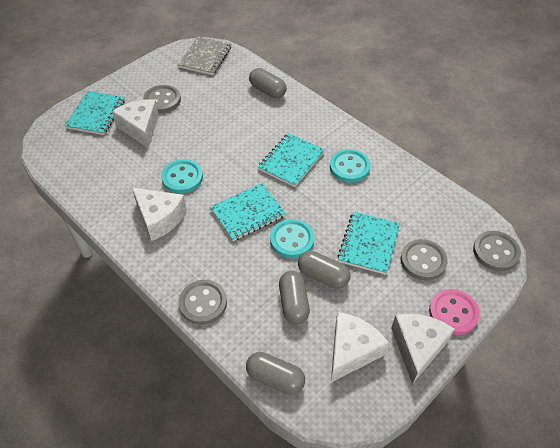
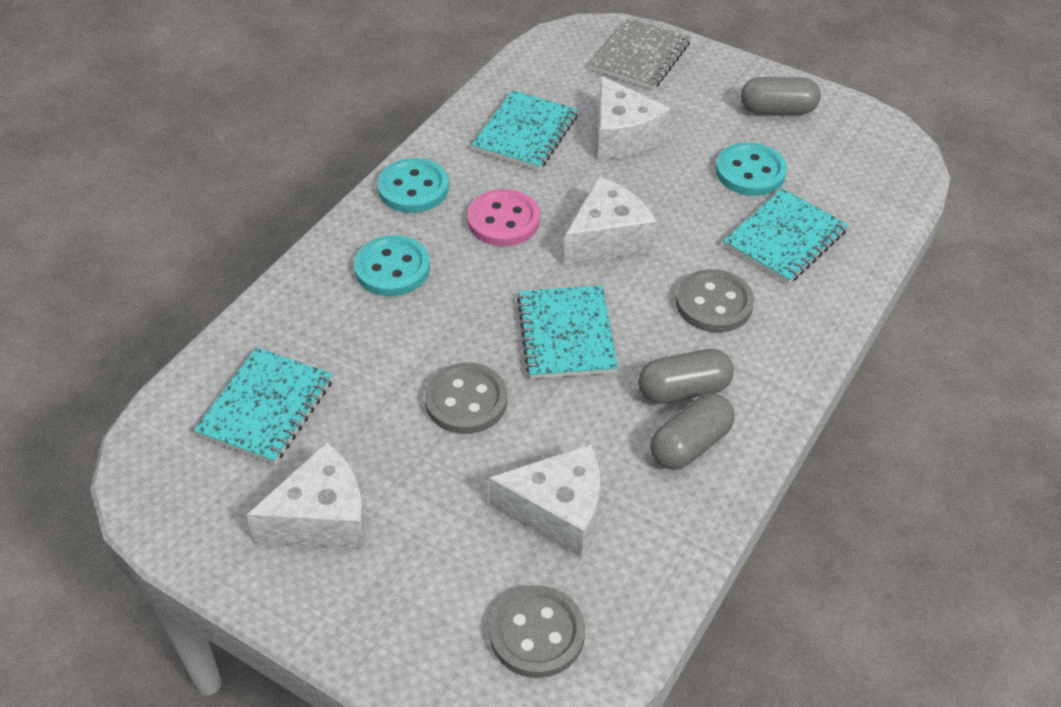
grey button: [143,85,181,113] [178,280,227,325] [401,239,448,281] [473,231,521,271] = 4 -> [425,362,507,434] [489,585,585,678] [676,269,754,332] = 3
grey capsule: [246,352,305,395] [249,68,287,98] [279,271,310,324] [298,251,351,289] = 4 -> [638,349,734,404] [650,393,735,470] [741,77,821,115] = 3

